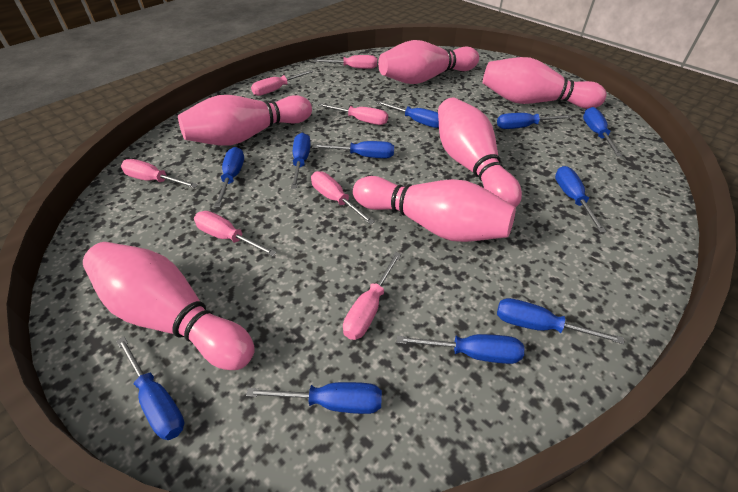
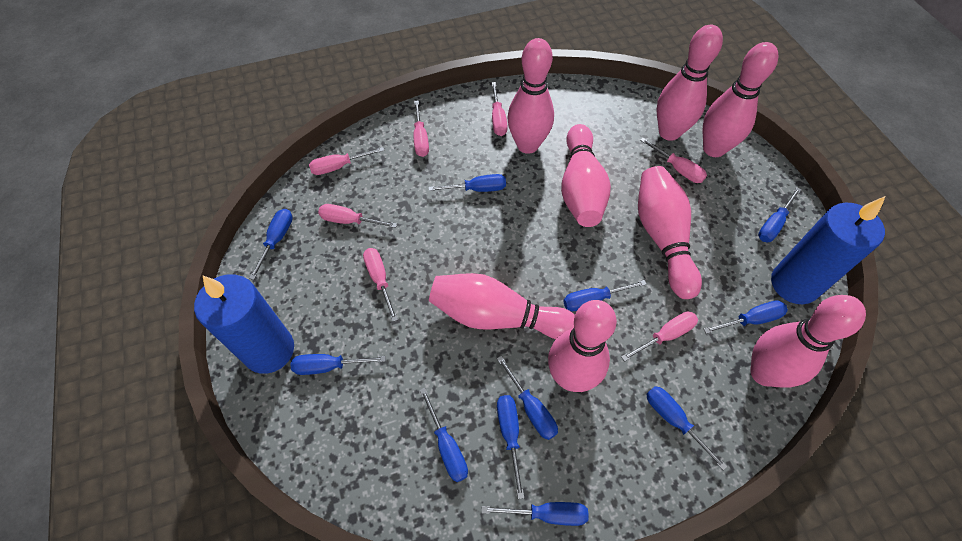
blue candle: none = 0 -> [194,274,294,374] [771,196,885,304] = 2
pink bowling pin: [83,242,255,370] [178,95,312,146] [353,176,516,242] [378,40,479,84] [438,98,522,207] [483,57,607,109] = 6 -> [429,273,575,339] [507,38,554,154] [548,300,617,392] [561,124,611,227] [638,166,702,299] [656,25,723,141] [703,42,778,157] [750,295,866,387] = 8

